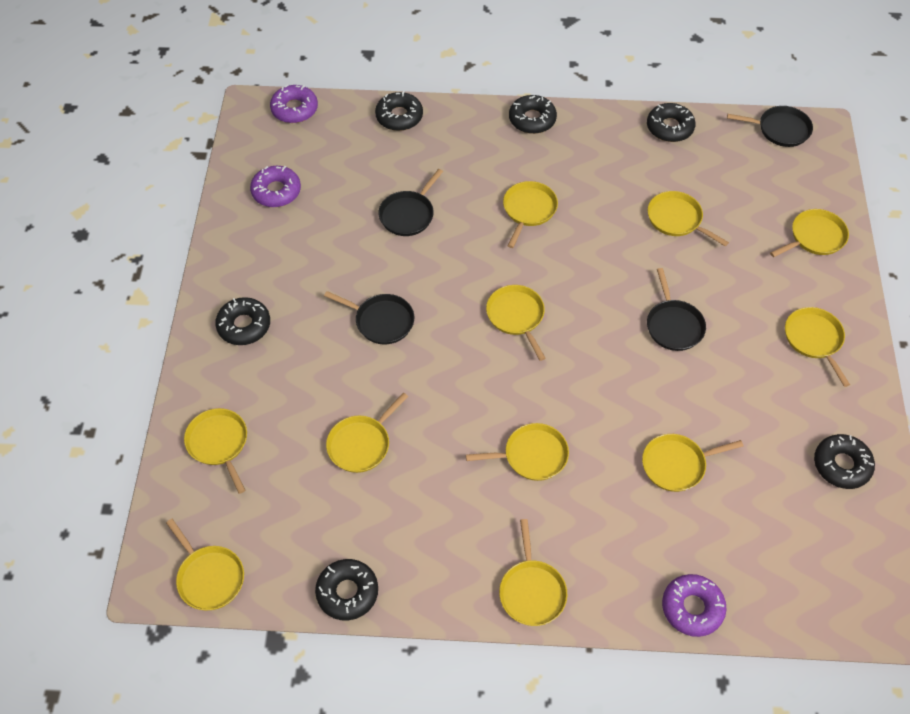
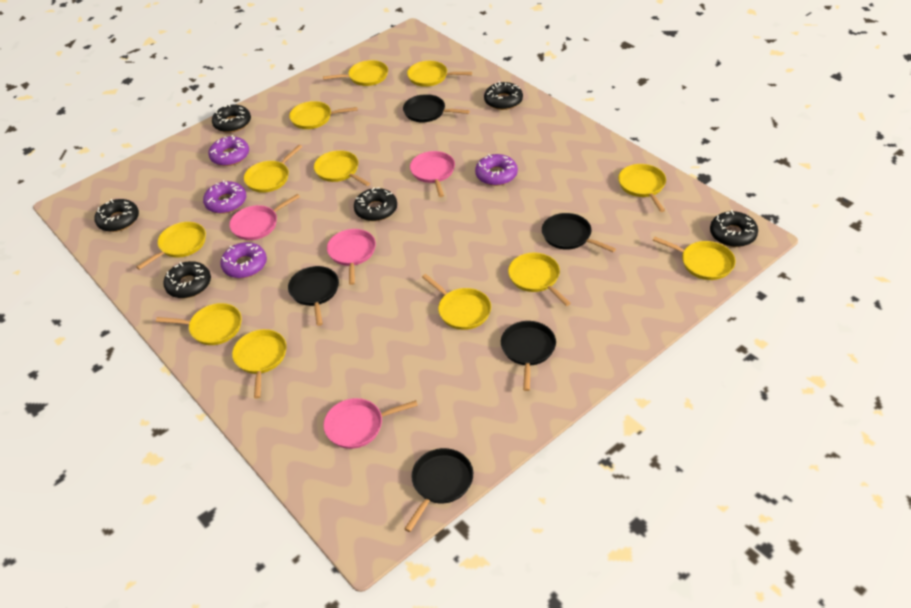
black pan: [324,291,414,344] [379,169,443,236] [647,268,706,351] [727,106,813,147] = 4 -> [288,266,339,326] [403,94,470,122] [404,448,473,532] [501,321,556,391] [542,213,616,252] = 5
pink pan: none = 0 -> [229,194,300,240] [323,398,418,449] [327,229,376,285] [410,151,455,197] = 4
purple donut: [250,166,301,207] [270,85,318,123] [662,574,727,637] = 3 -> [203,180,246,214] [208,135,249,166] [220,242,267,278] [475,154,518,186] = 4
yellow pan: [166,519,244,610] [184,408,247,494] [326,393,408,473] [466,423,569,481] [486,285,546,361] [499,519,567,626] [503,181,558,248] [642,434,743,492] [648,191,729,247] [770,209,849,257] [785,307,850,387] = 11 -> [136,222,206,270] [156,303,242,345] [232,329,287,399] [244,145,302,193] [289,101,358,129] [314,150,370,186] [323,60,388,86] [407,61,472,87] [422,274,491,330] [508,253,571,306] [618,164,666,212] [653,237,736,280] = 12

